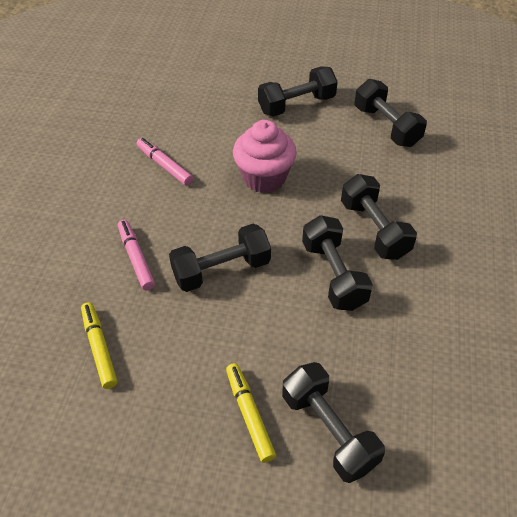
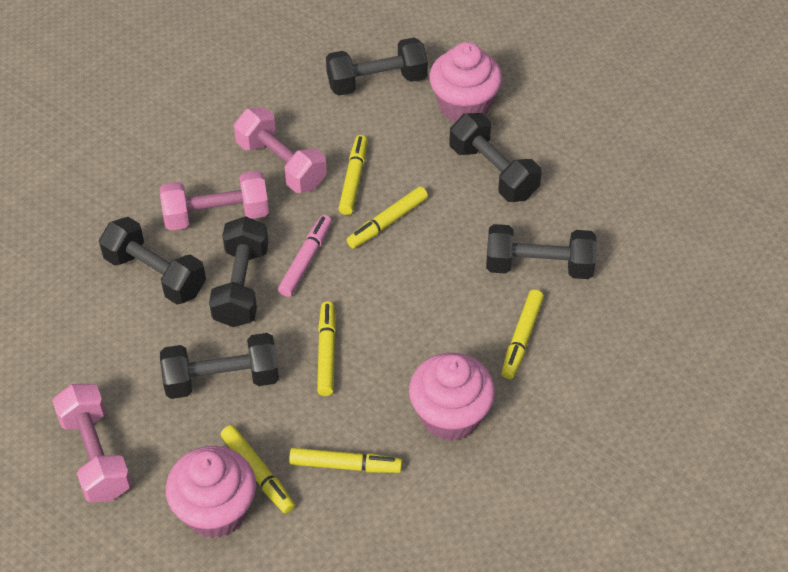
pink cupcake: [233,120,297,193] = 1 -> [166,446,256,539] [409,353,495,441] [429,42,502,122] = 3
pink dumbbell: none = 0 -> [52,384,132,502] [160,171,269,231] [234,107,327,193] = 3
pink marker: [118,220,155,290] [136,138,193,186] = 2 -> [278,215,332,297] = 1
yellow marker: [81,302,118,389] [226,363,276,463] = 2 -> [221,425,295,514] [289,448,402,473] [317,301,336,396] [338,135,367,215] [347,186,428,248] [501,290,544,379] = 6

